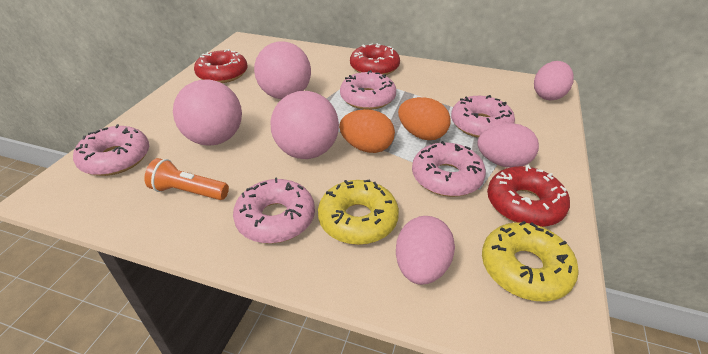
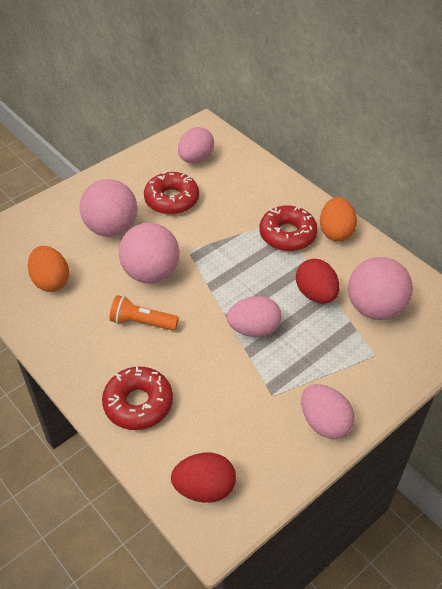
pink donut: [73,124,149,176] [233,178,315,244] [340,70,396,110] [412,141,486,197] [451,95,515,138] = 5 -> none = 0
red egg: none = 0 -> [171,453,236,503] [296,259,339,303] = 2
yellow donut: [318,179,399,245] [482,221,579,302] = 2 -> none = 0

